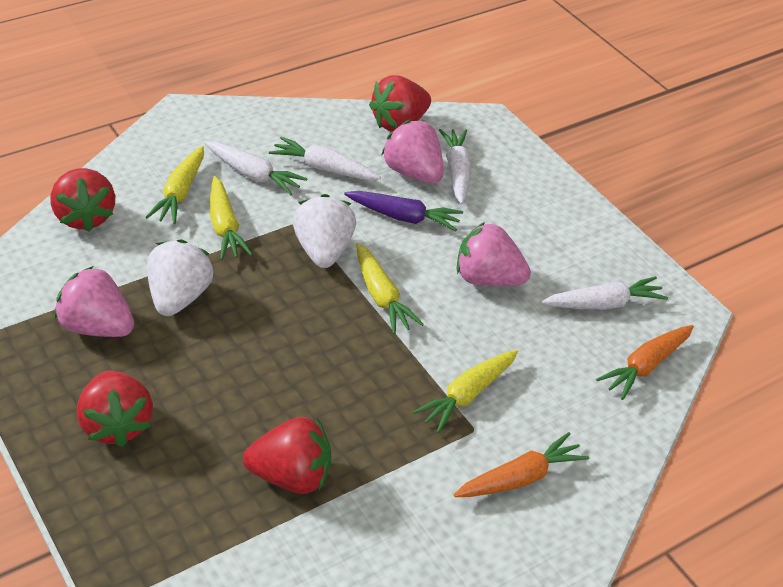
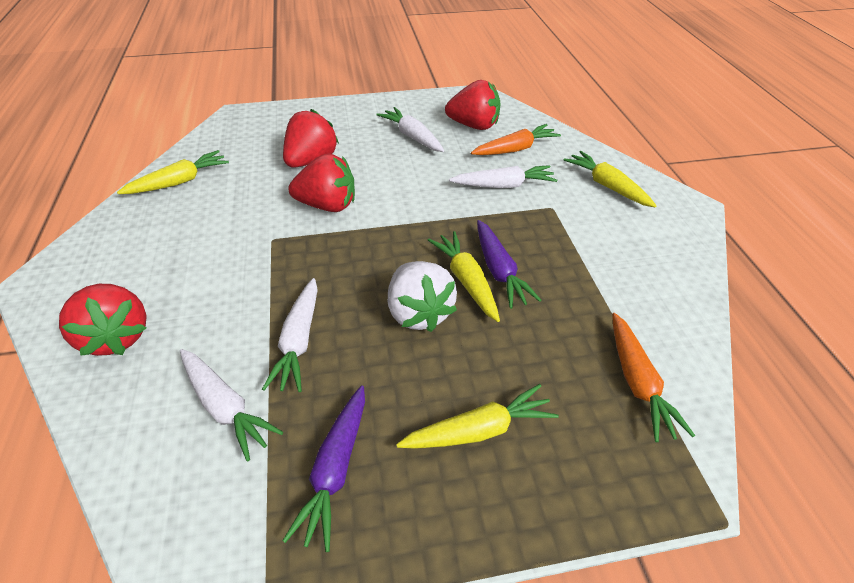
pink strawberry: [54,266,134,337] [382,120,444,184] [457,222,531,286] = 3 -> none = 0
purple carrot: [344,191,463,231] = 1 -> [283,385,365,552] [477,220,541,309] = 2
white strawberry: [147,239,213,316] [293,194,356,268] = 2 -> [388,261,457,332] = 1

